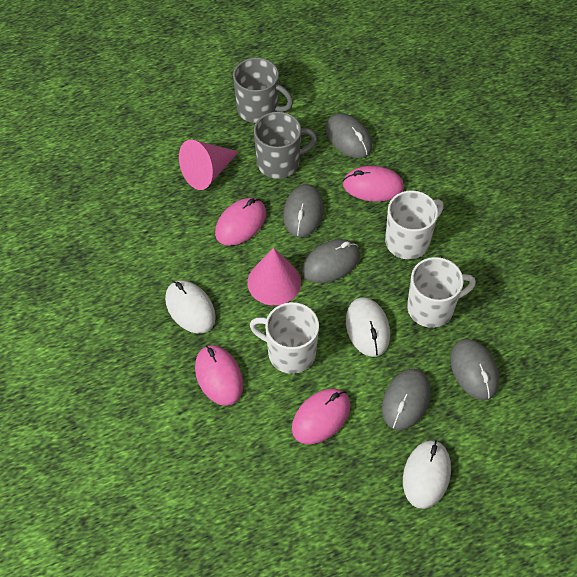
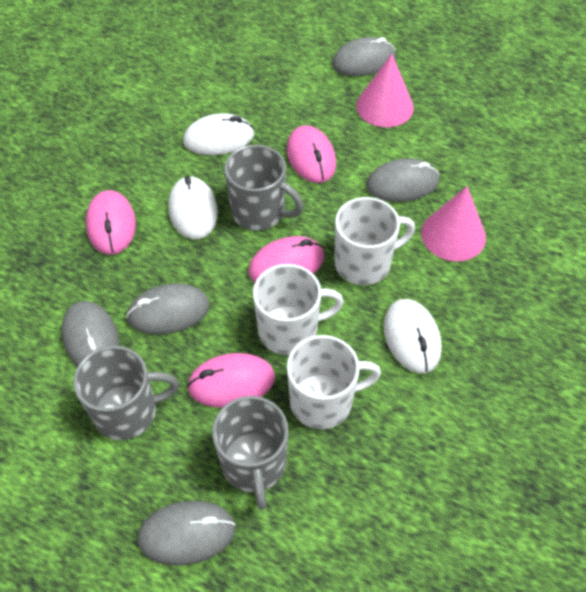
grey mug: [233,58,293,123] [254,112,317,179] = 2 -> [73,346,179,440] [212,396,288,510] [224,145,303,231] = 3

